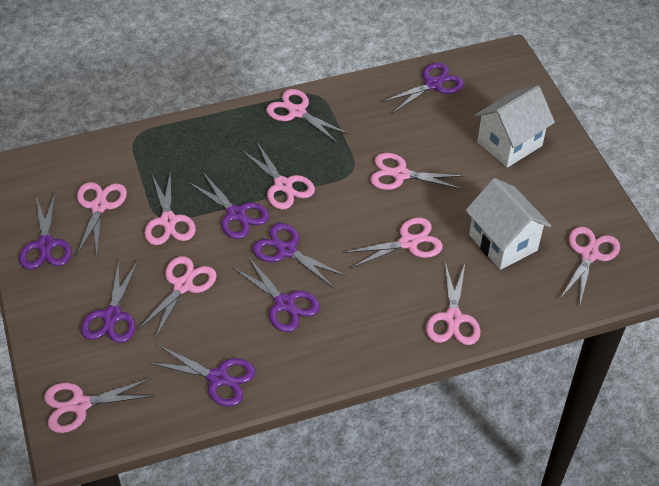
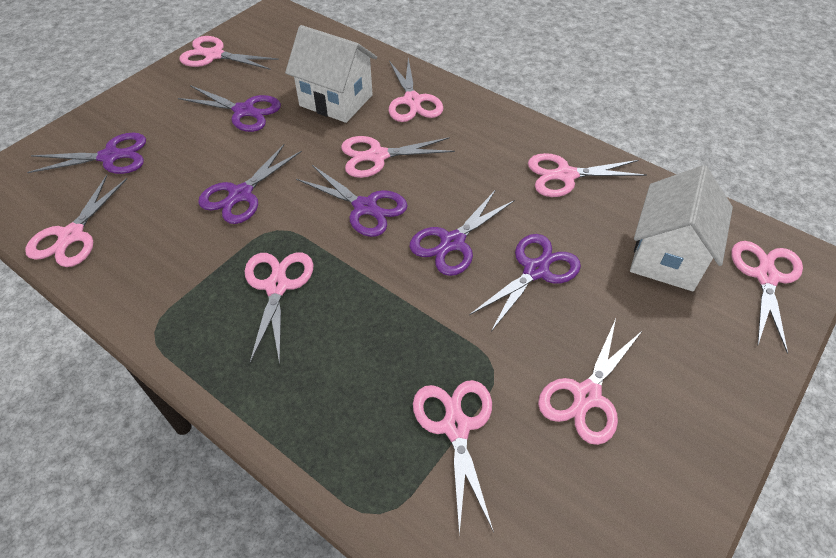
pink scissors: [44,378,155,433] [77,182,127,257] [137,256,217,339] [144,170,196,245] [241,142,315,210] [266,89,350,144] [343,218,443,268] [370,153,464,190] [426,262,481,345] [560,227,620,304] = 10 -> [25,175,127,267] [179,36,279,70] [245,252,313,364] [341,136,455,178] [389,58,443,122] [413,380,494,535] [528,153,646,197] [538,319,643,445] [731,241,803,354] = 9
purple scissors: [19,193,71,269] [81,259,138,343] [148,345,255,407] [188,171,269,239] [232,256,320,332] [252,223,346,288] [381,62,464,113] = 7 -> [27,133,146,174] [178,85,281,132] [198,144,302,224] [296,165,408,237] [410,190,515,276] [469,234,581,332] = 6

